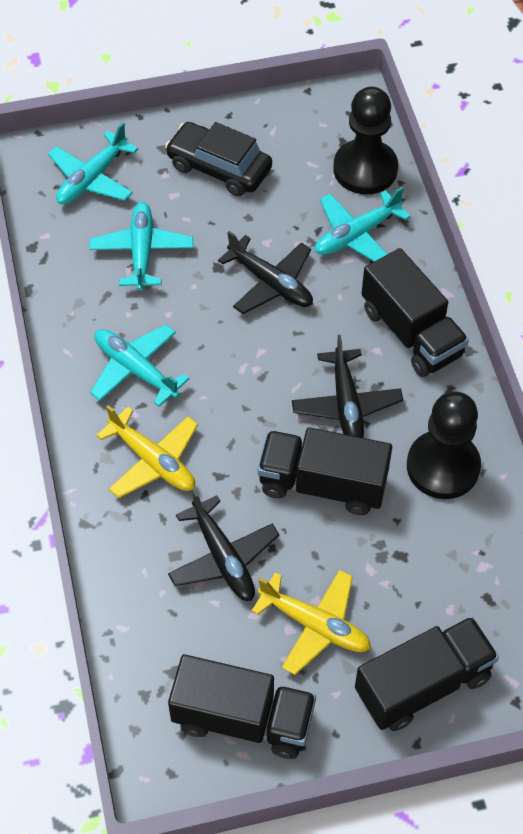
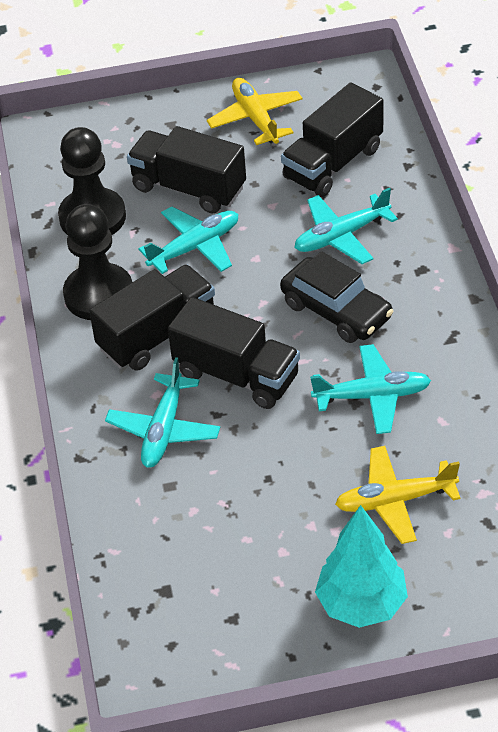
black plane: [168,489,279,601] [218,231,313,314] [292,335,403,438] = 3 -> none = 0
turquoise tree: none = 0 -> [315,505,408,628] = 1

